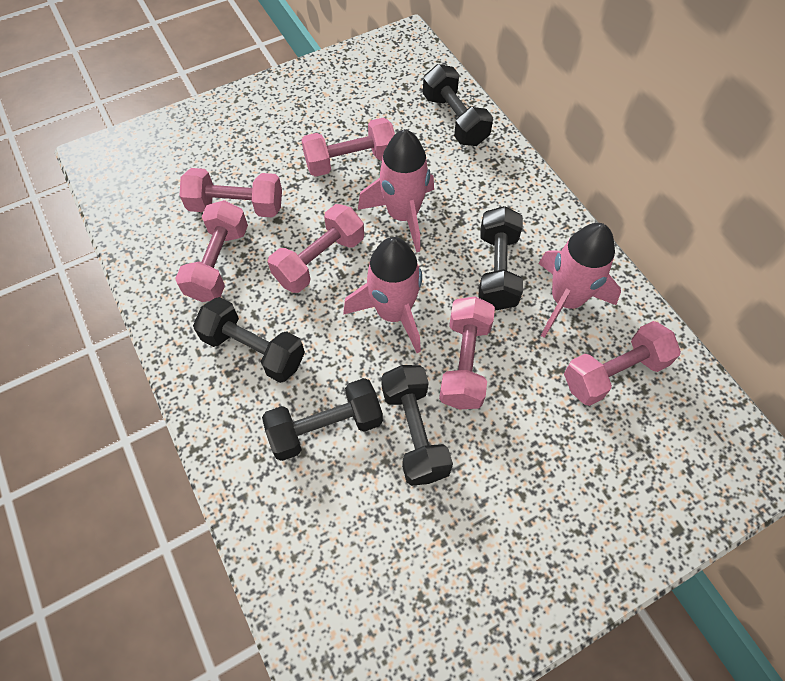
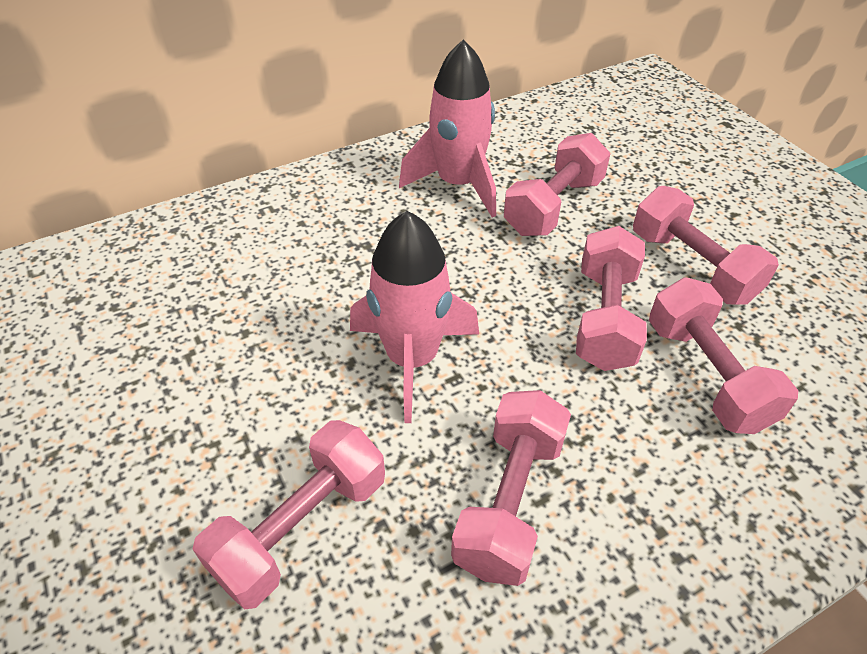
black dumbbell: [193,297,305,383] [262,378,383,461] [381,365,453,486] [423,64,493,146] [478,206,523,310] = 5 -> none = 0
pink rocket: [343,237,422,353] [358,129,434,253] [538,223,621,338] = 3 -> [350,211,479,423] [399,39,496,217] = 2

